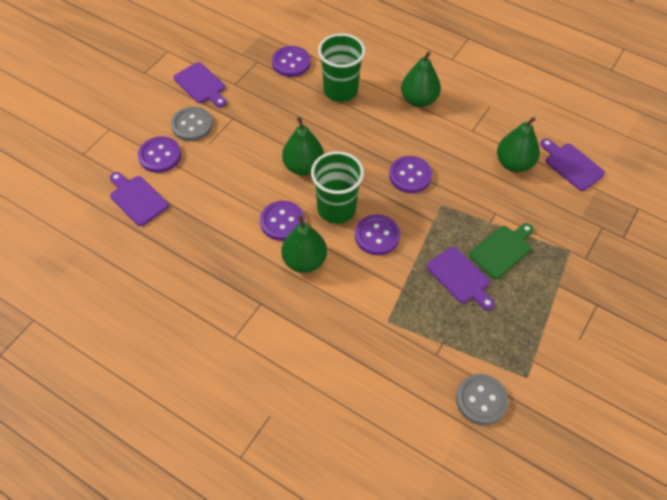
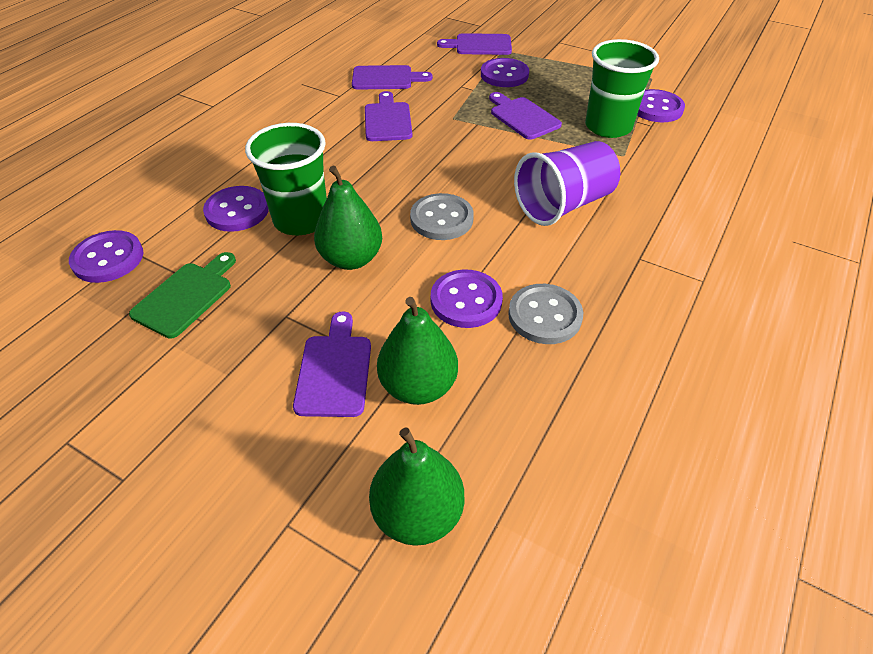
green pear: [281,215,327,273] [282,117,324,175] [401,52,441,107] [497,117,540,172] = 4 -> [314,165,382,270] [369,428,464,546] [377,297,458,405] = 3
purple cup: none = 0 -> [514,141,620,226] = 1
purple cutting board: [110,172,169,226] [174,62,227,108] [427,246,495,310] [540,138,605,191] = 4 -> [293,311,371,417] [352,65,433,90] [365,91,412,141] [437,33,512,55] [489,92,562,140] = 5

